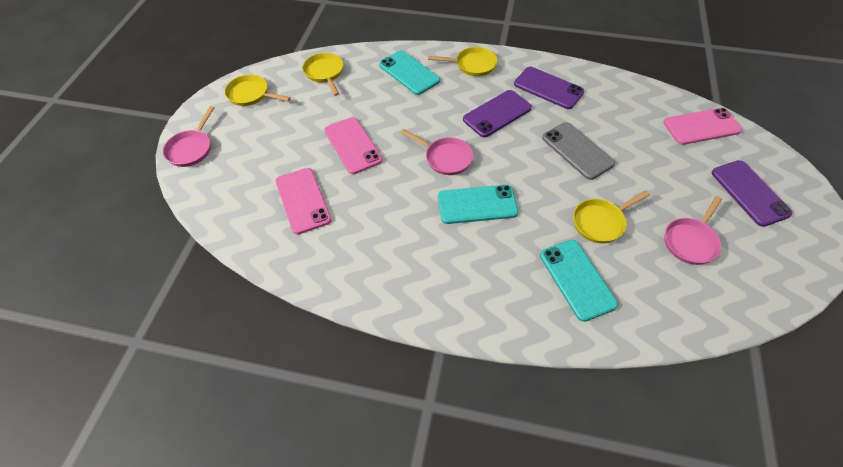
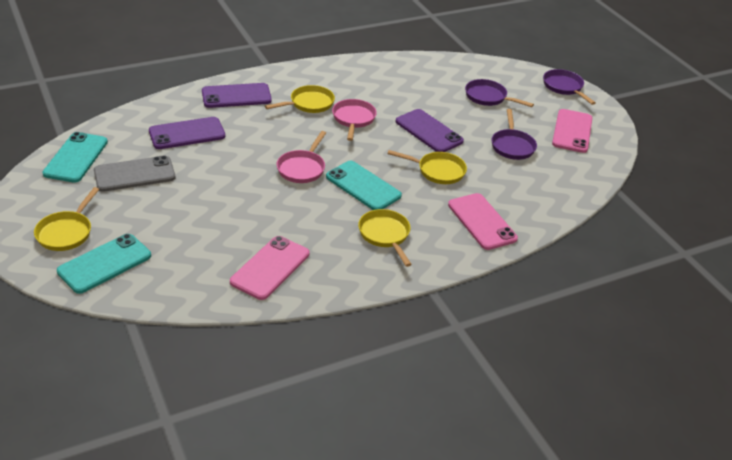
pink pan: [163,106,214,167] [401,129,473,175] [665,196,722,265] = 3 -> [277,131,326,183] [332,99,377,141] = 2
purple pan: none = 0 -> [465,79,534,107] [492,109,537,160] [543,69,596,105] = 3

